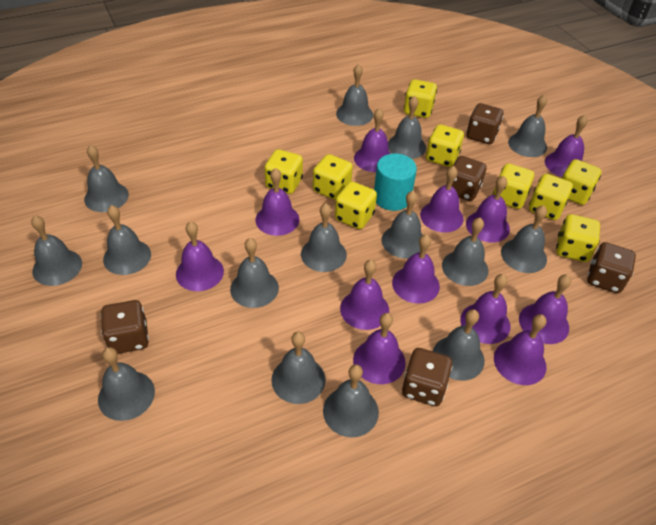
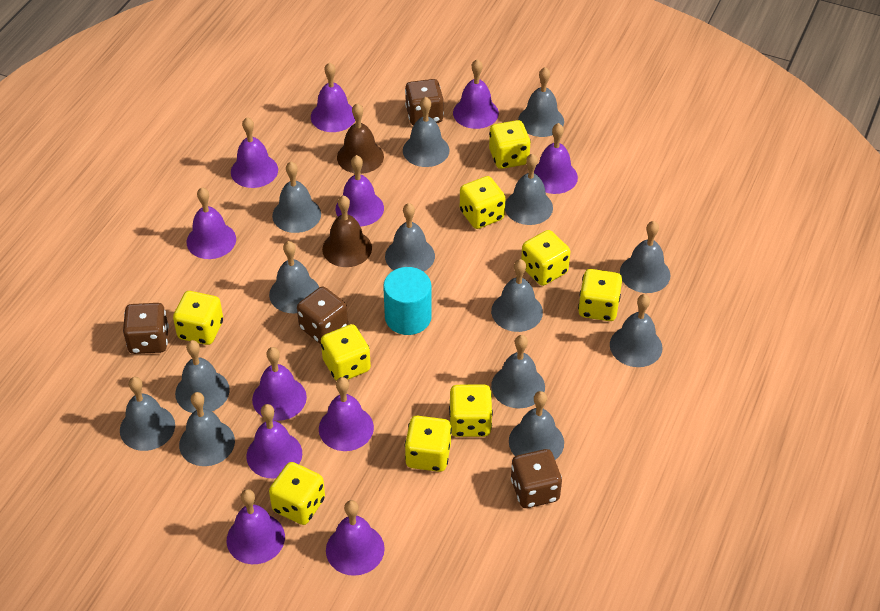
brown bell: none = 0 -> [322,195,372,267] [337,103,384,174] = 2
brown dice: [101,300,149,354] [402,348,453,406] [446,156,487,201] [466,103,504,144] [587,242,636,293] = 5 -> [123,303,169,354] [297,287,348,344] [405,79,444,125] [511,449,562,508] = 4
grey bell: [31,215,82,286] [84,145,129,212] [98,347,155,421] [103,205,151,275] [230,238,279,308] [271,332,326,404] [301,203,347,272] [323,364,379,437] [336,64,373,126] [382,191,423,259] [388,96,426,159] [433,309,484,381] [442,218,488,286] [501,205,547,273] [508,95,547,157] = 15 -> [120,377,175,451] [175,340,230,413] [179,392,235,466] [269,241,319,313] [272,162,321,233] [385,203,435,272] [403,97,450,167] [491,259,543,332] [491,335,545,409] [505,154,553,225] [509,391,564,460] [518,67,564,137] [610,294,662,367] [620,221,670,293] = 14
purple bell: [176,221,224,291] [256,168,300,236] [340,260,389,330] [353,313,406,384] [354,108,391,172] [392,234,440,303] [420,166,464,233] [460,274,510,344] [466,176,510,243] [494,314,547,385] [519,274,571,344] [545,115,588,177] = 12 -> [187,188,236,259] [226,489,285,564] [231,117,278,188] [246,404,302,479] [252,347,307,421] [311,62,355,132] [319,377,374,451] [326,500,385,576] [335,155,384,226] [453,59,499,129] [534,123,578,194] = 11

